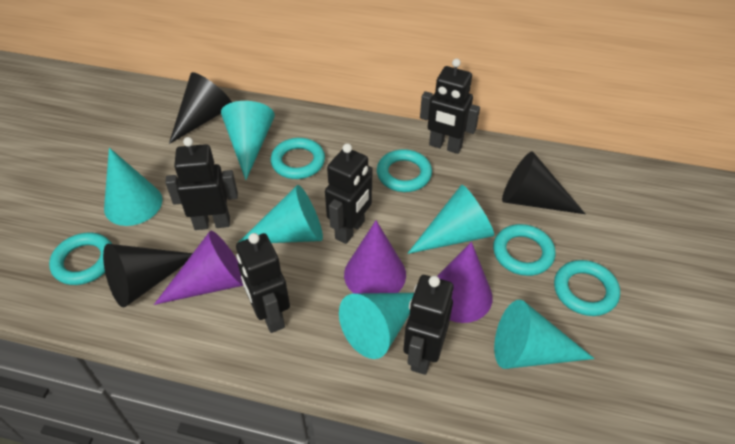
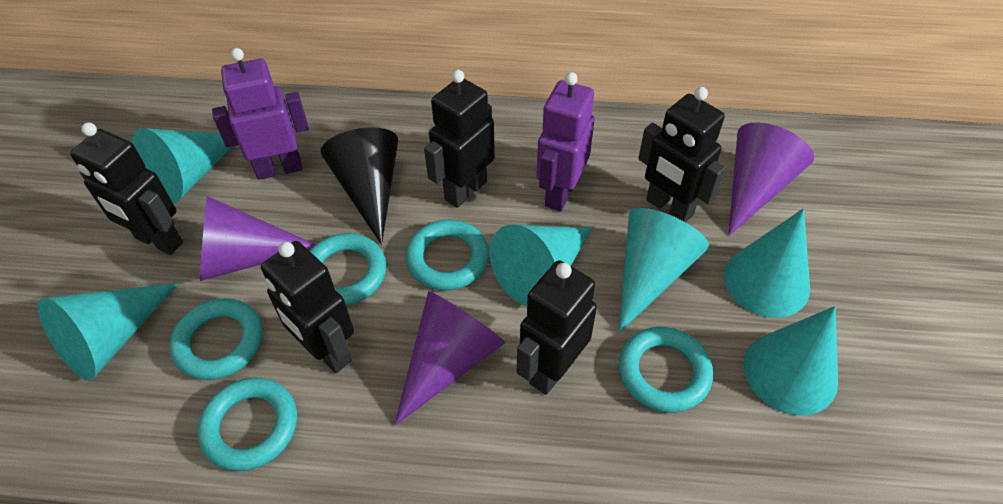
black cone: [103,244,193,308] [169,72,232,144] [502,151,585,214] = 3 -> [321,127,398,245] = 1
purple robot: none = 0 -> [212,48,309,180] [536,72,594,211] = 2

